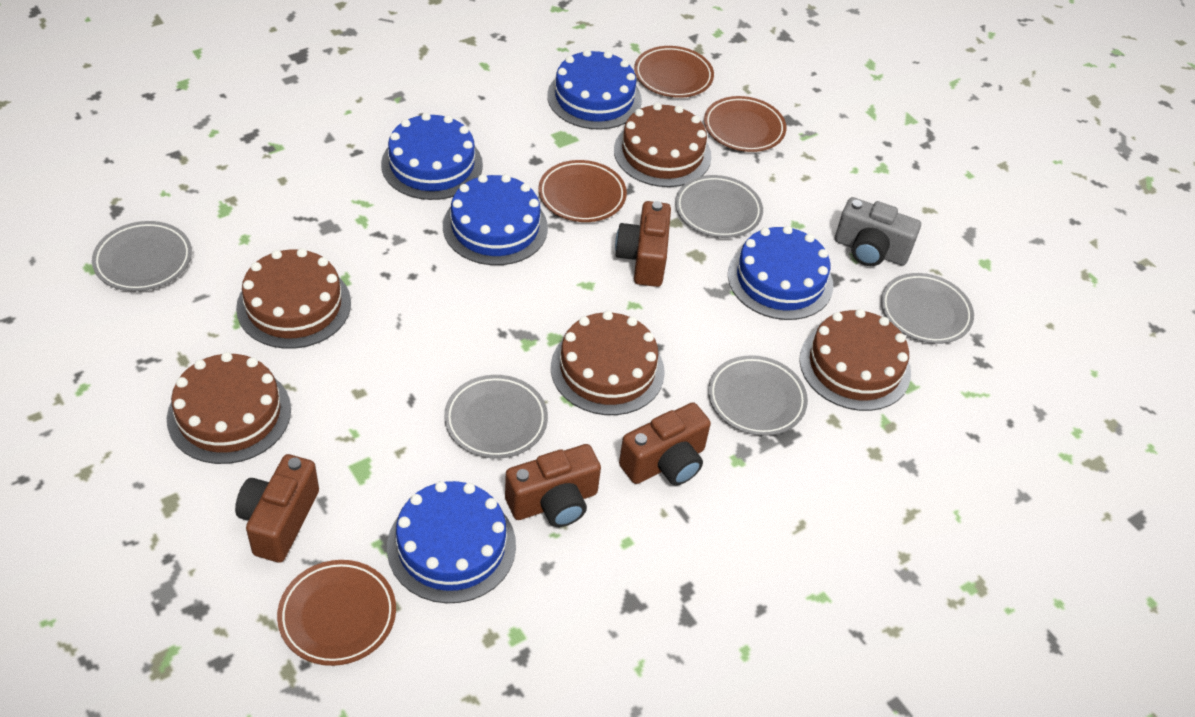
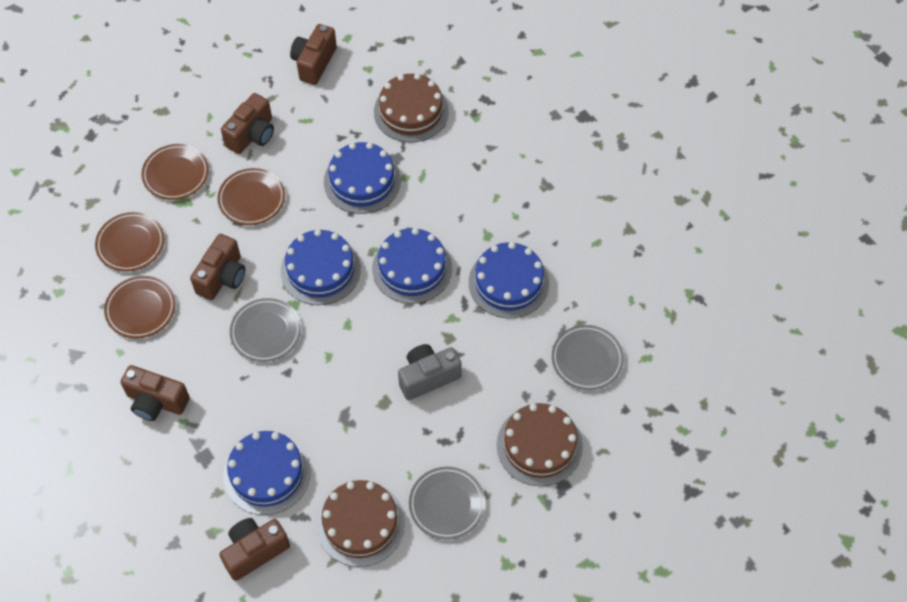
brown cake: [167,352,291,464] [236,248,351,349] [551,311,665,415] [614,103,711,187] [799,309,911,411] = 5 -> [316,480,405,567] [374,73,449,142] [497,403,583,486] = 3
brown camera: [235,454,319,563] [505,444,601,527] [615,201,671,287] [619,402,711,485] = 4 -> [120,365,190,421] [190,234,245,301] [219,518,290,581] [221,93,274,154] [290,24,337,85] = 5
grey plate: [92,221,192,291] [444,375,548,459] [675,175,763,238] [708,355,808,436] [881,273,974,344] = 5 -> [230,298,301,362] [409,467,485,540] [552,325,624,390] = 3

